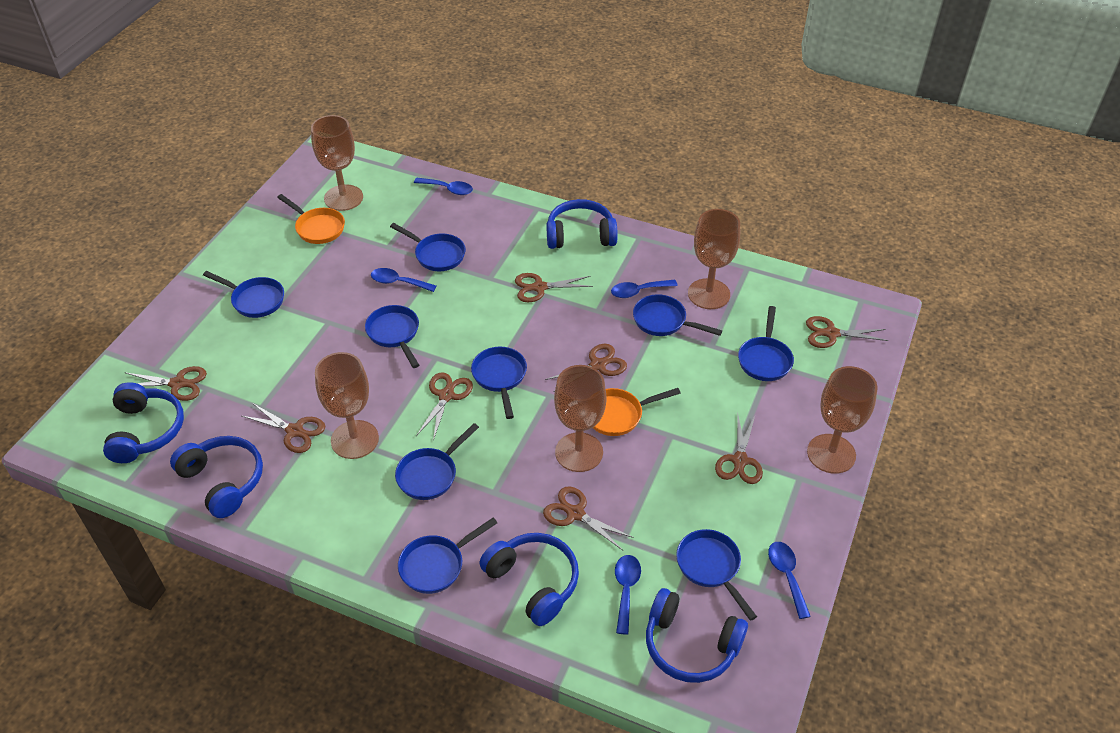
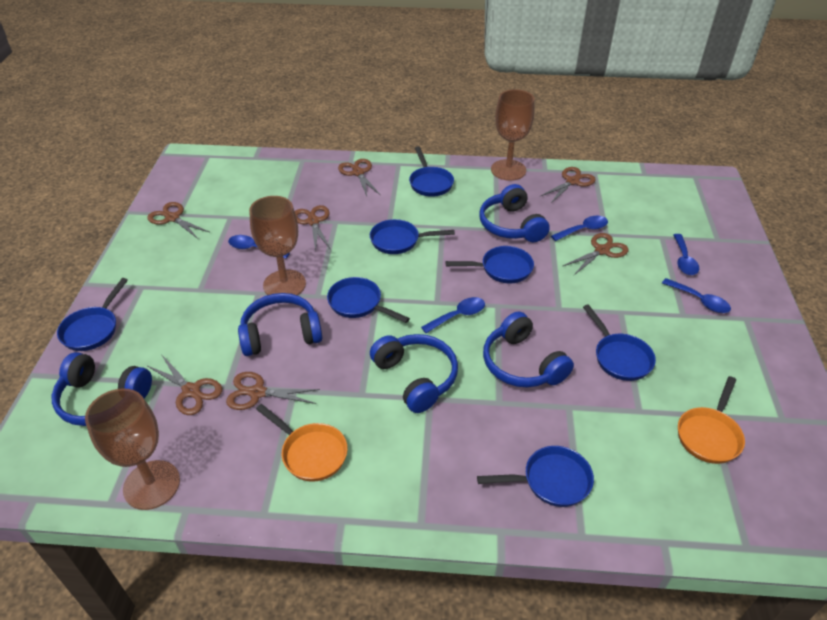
blue pan: [203,271,284,318] [365,305,419,368] [390,223,466,271] [395,423,479,500] [398,518,497,594] [471,347,527,419] [633,294,722,336] [676,529,757,621] [738,306,794,381] = 9 -> [57,278,128,351] [327,277,410,323] [370,219,455,254] [409,146,454,197] [445,246,534,283] [477,446,594,507] [583,304,656,381] = 7
brown goblet: [311,115,363,211] [315,352,379,459] [554,365,607,472] [688,209,740,309] [807,366,878,474] = 5 -> [85,388,180,510] [249,196,306,296] [491,89,534,181] = 3
brown scissors: [124,366,207,401] [242,403,325,453] [416,372,473,441] [515,273,593,302] [543,487,634,550] [545,344,627,392] [715,413,763,484] [806,316,889,348] = 8 -> [147,202,209,239] [148,354,222,415] [226,372,320,410] [295,205,331,251] [338,159,380,196] [541,167,596,203] [563,233,629,275] = 7

